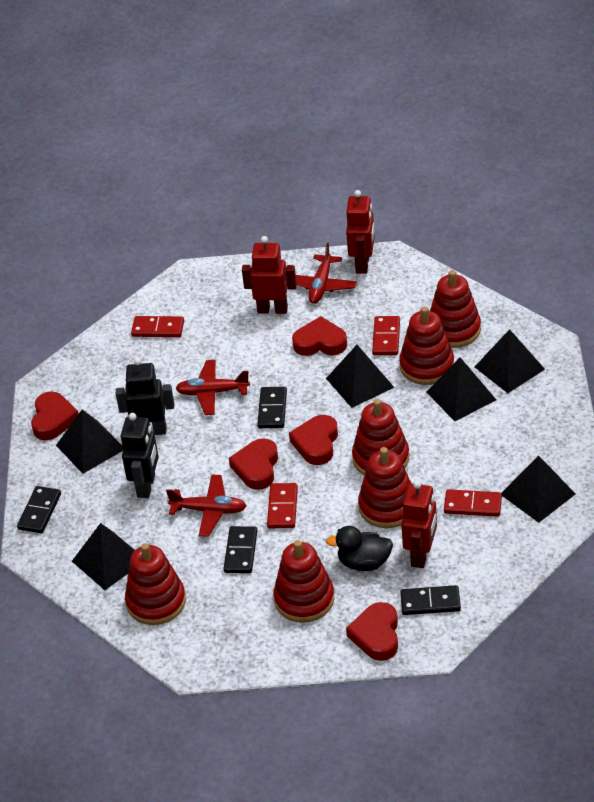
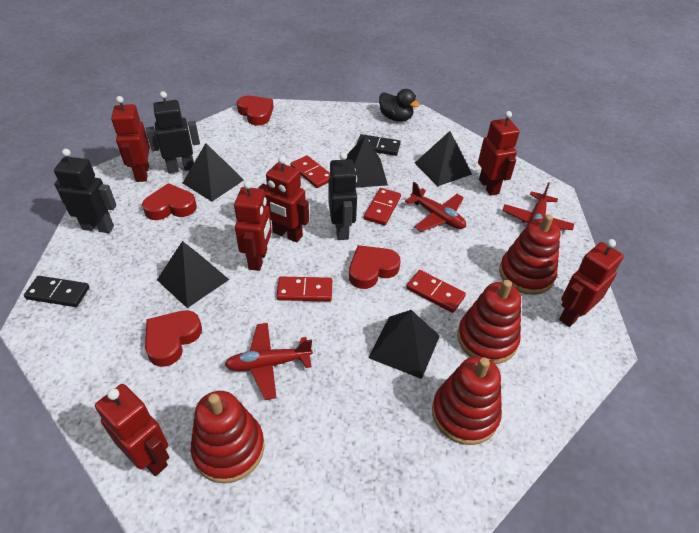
black domino: [17,486,61,533] [224,526,257,573] [257,387,287,428] [400,585,461,615] = 4 -> [24,276,89,307] [356,134,401,156] = 2
black pyramid: [56,409,124,474] [72,523,135,590] [326,345,395,408] [426,357,496,421] [475,329,545,393] [502,455,575,523] = 6 -> [157,241,229,308] [183,143,244,202] [345,135,388,188] [368,310,440,379] [415,131,472,186] = 5
black robot: [116,358,174,435] [121,413,159,498] = 2 -> [54,149,117,233] [146,91,200,173] [329,152,357,240] = 3
red heart: [31,392,79,440] [229,438,278,490] [289,415,338,465] [292,316,347,356] [346,602,398,661] = 5 -> [142,183,197,220] [145,310,202,367] [237,96,274,125] [349,245,401,289] = 4
red robot: [242,236,297,314] [346,190,375,274] [401,481,437,568] = 3 -> [95,384,170,476] [111,96,150,182] [234,181,272,271] [259,156,309,242] [478,111,520,196] [559,239,624,327] = 6
red stacking toy: [125,543,186,625] [273,540,334,623] [352,399,409,475] [358,447,411,528] [399,306,454,385] [430,270,481,348] = 6 -> [191,391,265,483] [432,356,502,445] [457,280,521,364] [499,214,560,295] = 4

